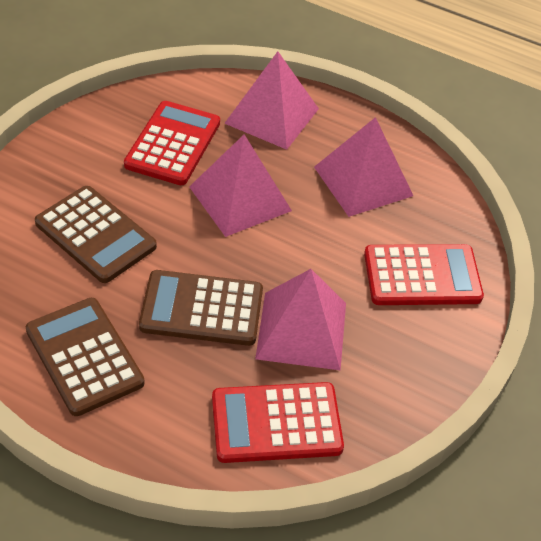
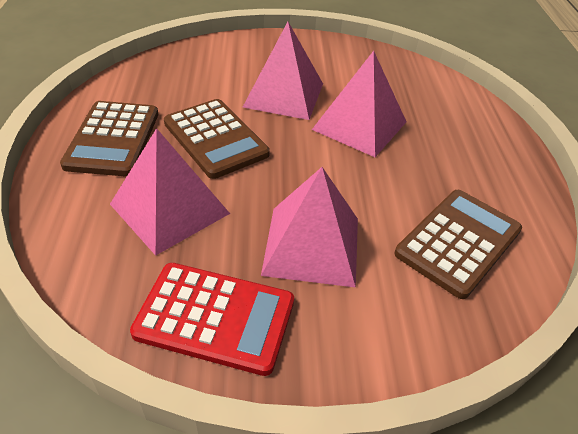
red calculator: [124,101,220,185] [212,382,344,463] [364,244,484,305] = 3 -> [130,263,294,376] = 1

